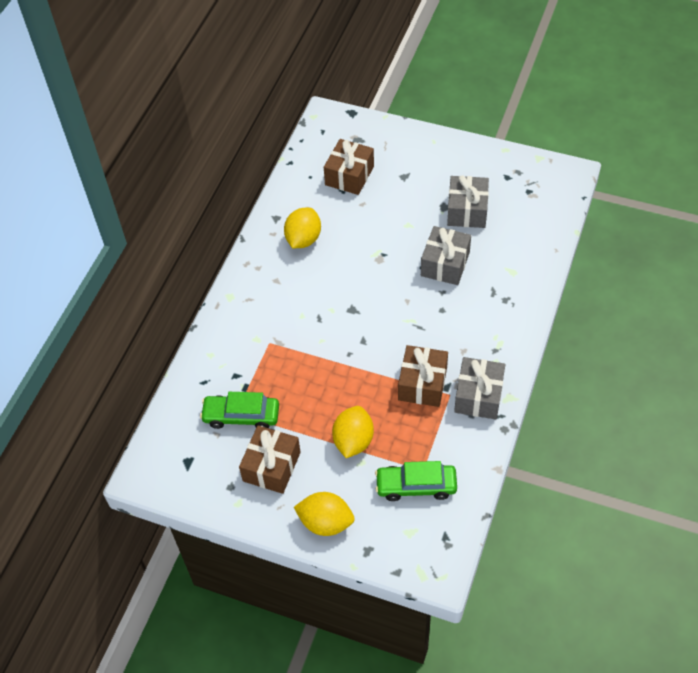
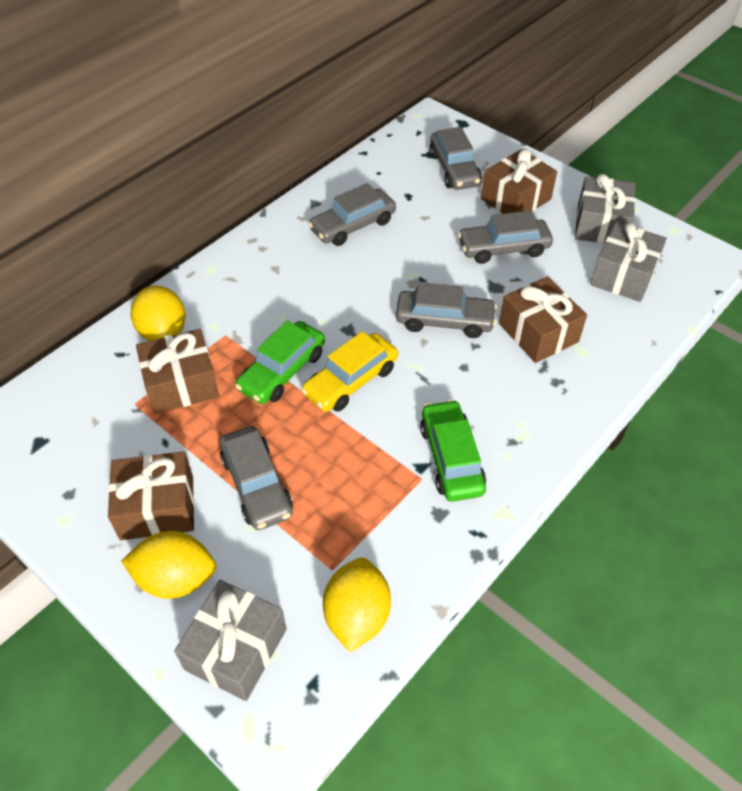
brown gift: [239,425,301,494] [324,139,374,195] [398,345,448,407] = 3 -> [108,451,194,540] [136,329,219,414] [481,149,557,214] [499,276,587,363] = 4
grey car: none = 0 -> [220,426,293,530] [308,183,396,246] [396,282,497,338] [429,127,482,190] [458,211,553,264] = 5
yellow car: none = 0 -> [301,331,398,412] = 1

